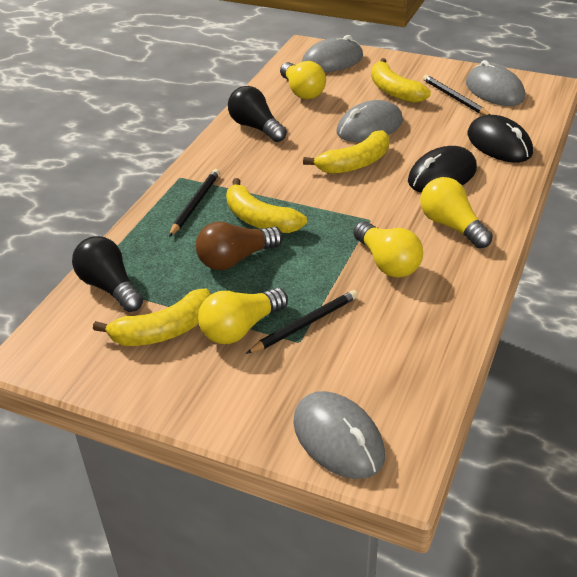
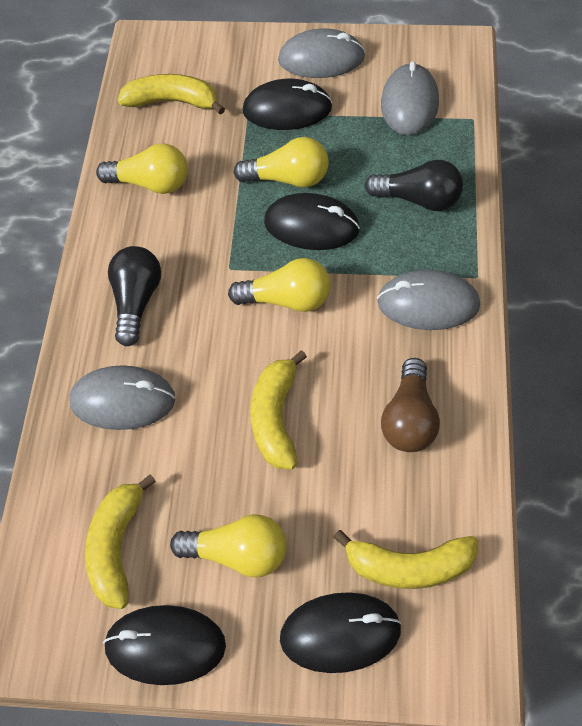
black mouse: [408,146,477,193] [468,115,533,162] = 2 -> [103,605,226,685] [242,79,333,130] [264,193,360,250] [280,592,402,673] = 4
black pencil: [169,169,220,237] [246,290,358,354] [423,75,490,115] = 3 -> none = 0

